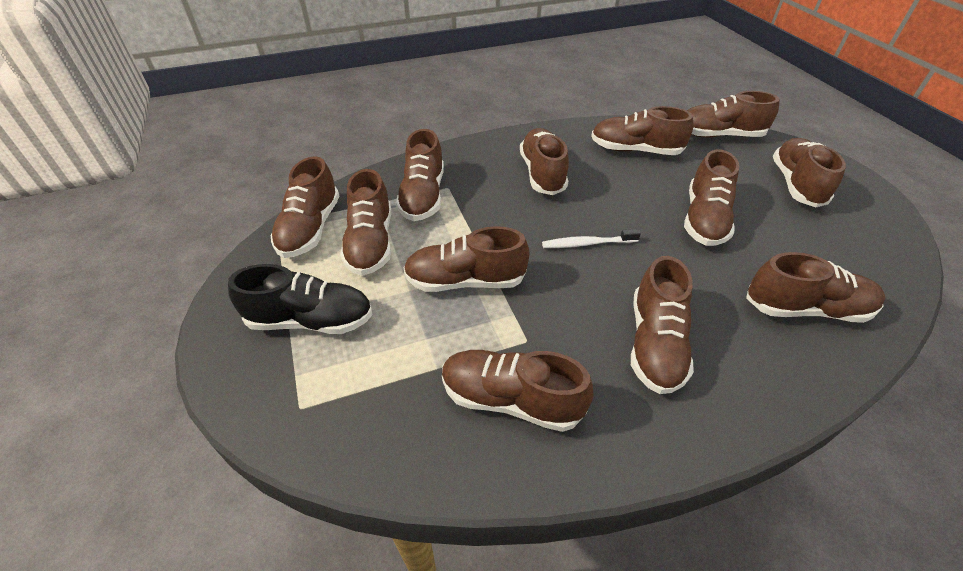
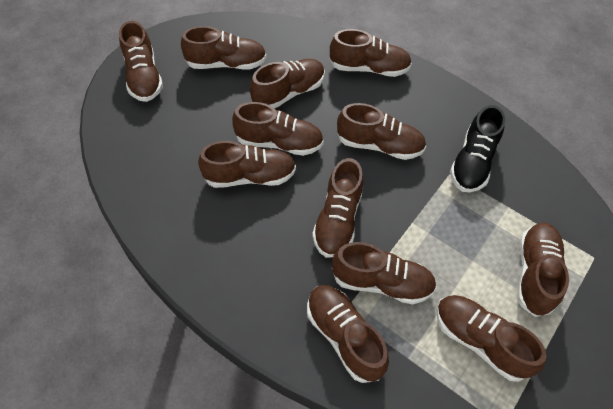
white toothbrush: [542,229,641,248] = 1 -> none = 0

